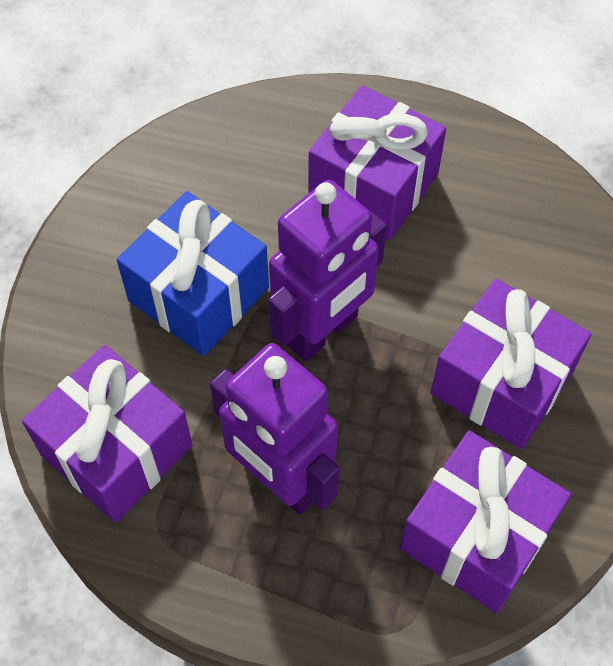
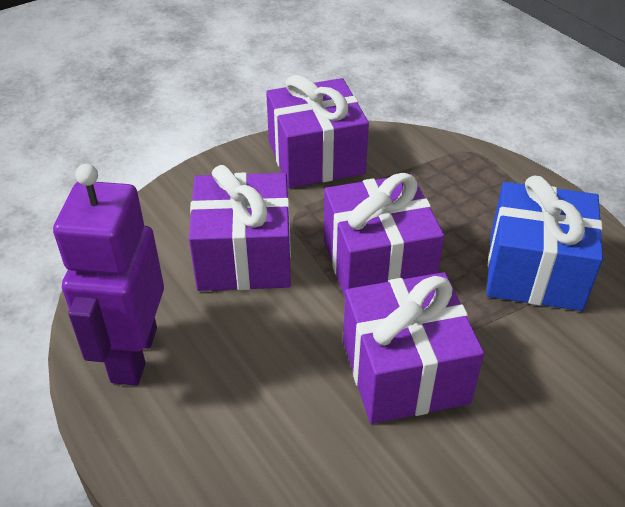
purple robot: [210,343,340,515] [268,180,387,361] = 2 -> [53,164,164,386] = 1

